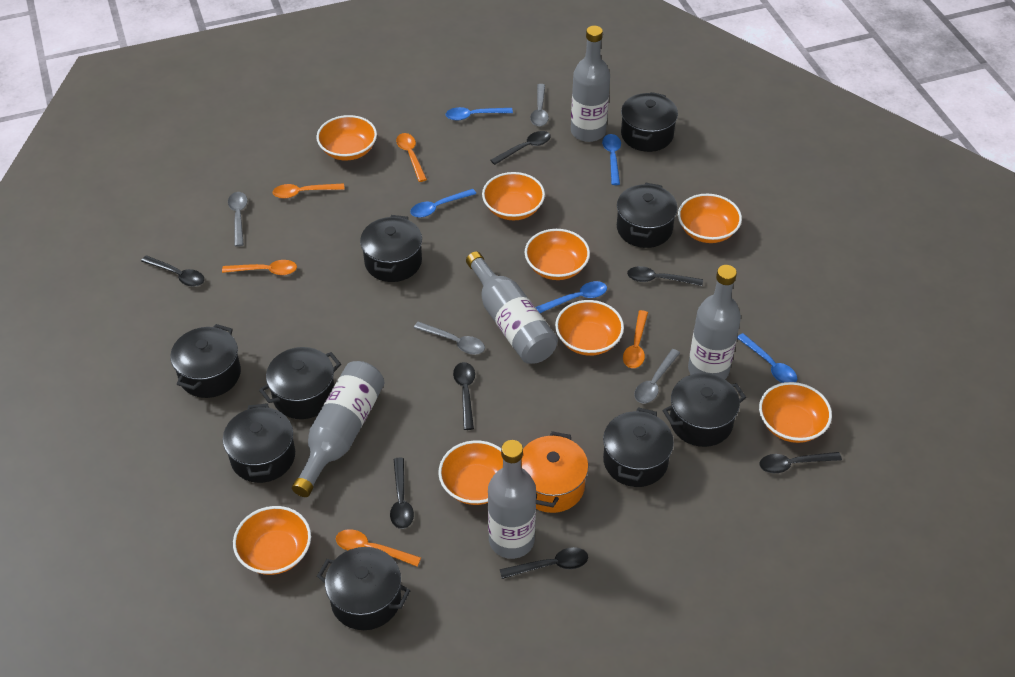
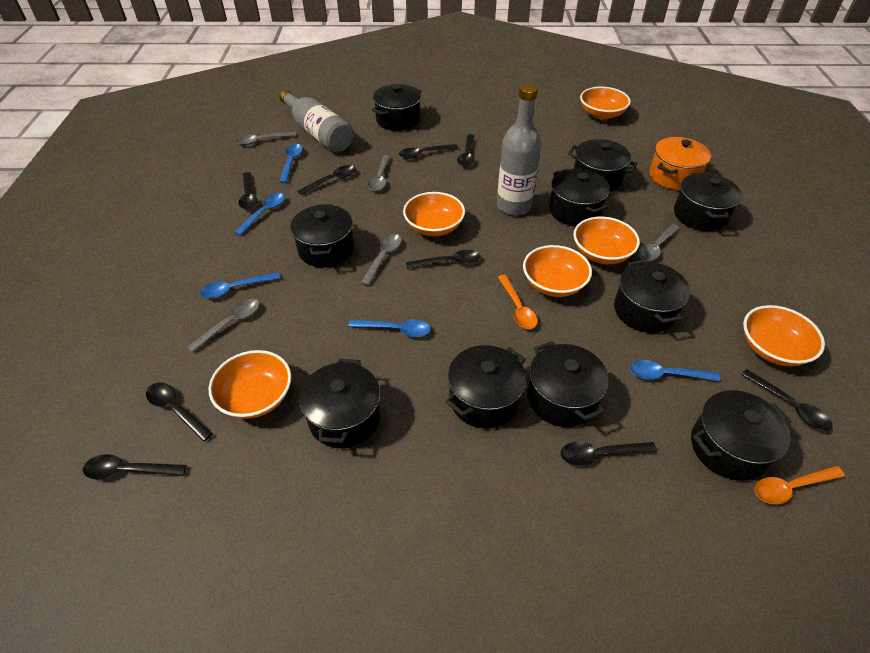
black pot: [171,324,241,398] [223,403,295,483] [259,347,341,419] [317,547,411,630] [360,215,422,282] [603,407,674,487] [617,183,678,248] [621,92,678,152] [663,373,746,447] = 9 -> [291,204,354,267] [299,359,381,448] [372,84,421,131] [445,345,526,429] [527,341,609,427] [549,169,610,226] [568,139,637,192] [614,260,690,333] [674,173,742,231] [691,390,792,481] = 10
black spoon: [141,256,204,287] [390,458,414,529] [453,362,475,430] [491,131,551,165] [500,547,588,579] [627,266,703,286] [759,452,842,473] = 7 -> [83,454,187,479] [146,383,213,442] [238,172,257,210] [298,165,356,195] [399,144,458,159] [406,250,480,269] [457,134,474,167] [561,442,657,466] [741,369,833,431] = 9
grey bottle: [292,361,384,497] [466,251,558,364] [488,440,536,559] [571,26,610,142] [688,265,741,379] = 5 -> [279,90,354,153] [497,84,541,216] = 2
grey spoon: [228,192,248,247] [414,322,485,355] [530,84,549,126] [634,349,680,404] = 4 -> [187,299,259,352] [235,132,296,145] [360,234,401,285] [368,155,391,191] [638,224,680,261] = 5
orange bowl: [233,506,311,575] [316,115,377,161] [438,440,503,505] [482,172,545,220] [525,229,590,280] [555,300,624,356] [678,194,742,243] [759,382,832,443] = 8 -> [208,350,291,419] [403,192,465,236] [523,245,592,297] [574,217,640,264] [580,87,631,120] [743,305,825,366] = 6
orange spoon: [222,260,297,275] [273,183,345,199] [336,529,421,567] [396,133,427,182] [623,310,648,368] = 5 -> [498,275,538,329] [755,466,845,504] = 2

